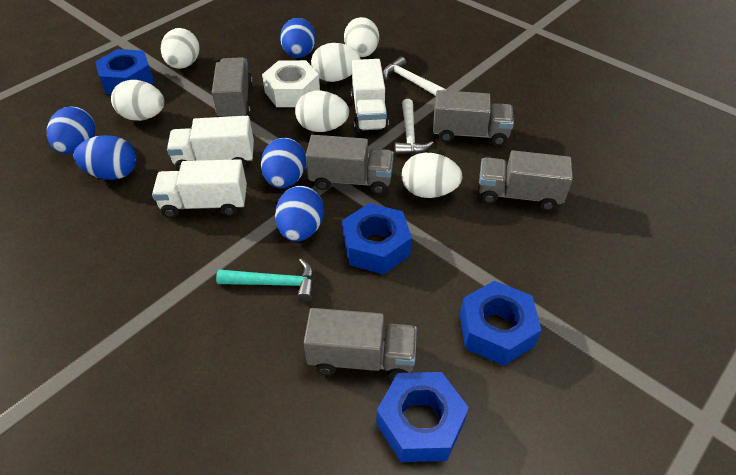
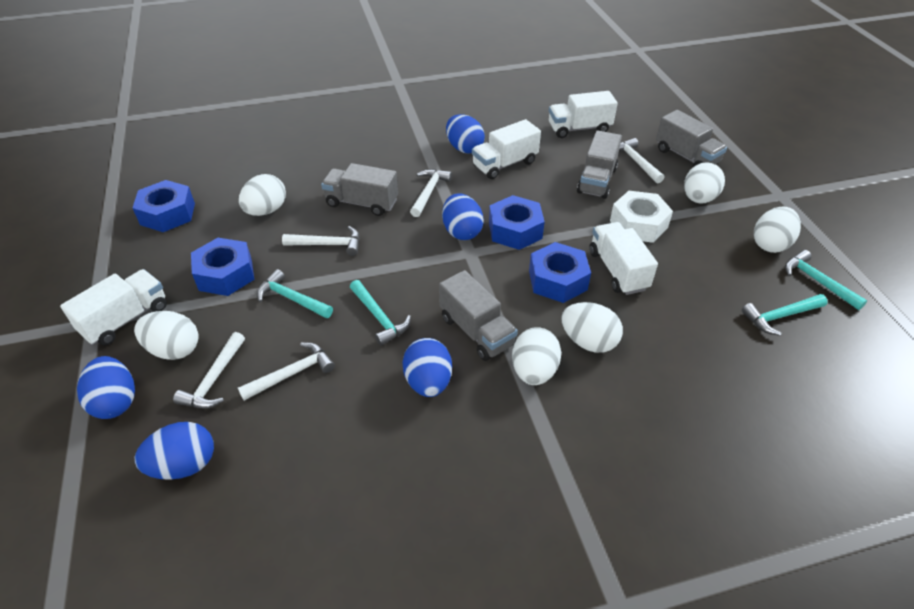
grey truck: [212,57,253,117] [304,308,417,380] [305,135,394,195] [433,90,514,146] [479,150,573,211] = 5 -> [321,163,398,216] [439,270,518,361] [577,130,622,199] [656,110,727,167] = 4
turquoise hammer: [216,259,314,302] = 1 -> [257,269,333,318] [350,280,411,346] [741,294,828,336] [785,250,867,310] = 4
white hammer: [383,57,446,96] [395,99,434,154] = 2 -> [173,332,245,409] [238,342,335,401] [282,226,360,256] [410,169,452,217] [619,138,664,183] = 5
white truck: [152,159,247,218] [167,116,254,171] [351,59,389,132] = 3 -> [60,269,167,345] [472,119,541,179] [549,91,618,138] [589,222,658,295] = 4

